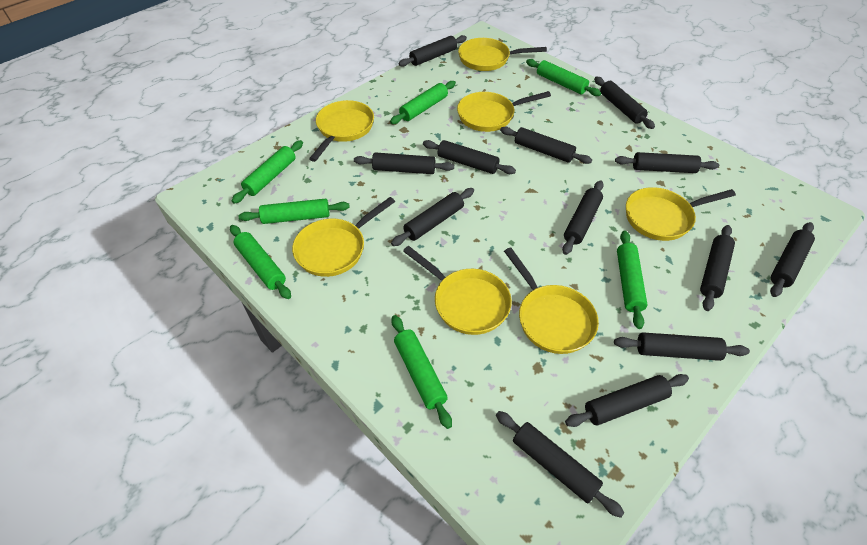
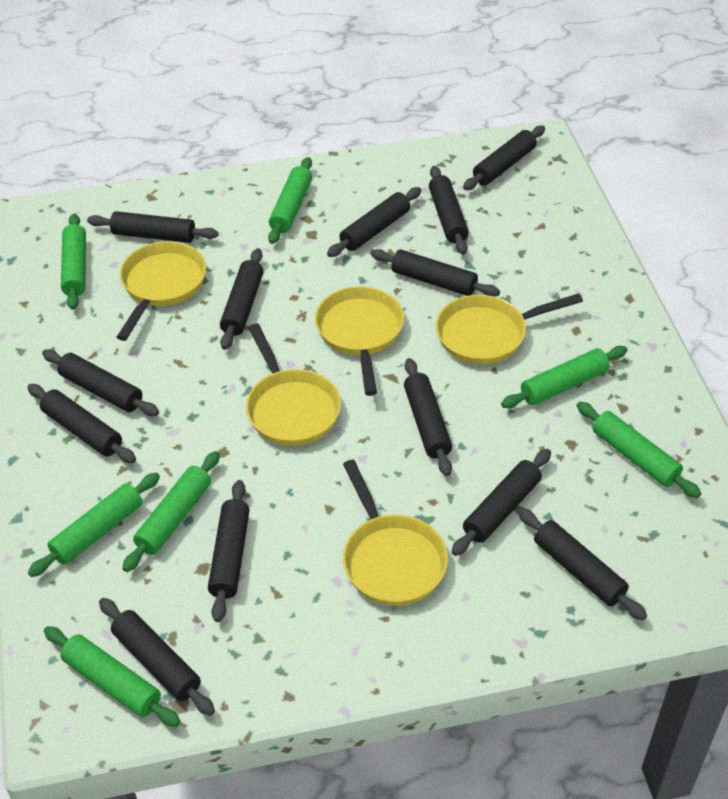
yellow pan: [292,197,395,277] [309,100,374,162] [403,246,512,335] [457,91,551,132] [458,38,547,71] [504,247,599,354] [626,187,736,241] = 7 -> [116,241,206,341] [246,323,341,446] [315,286,404,396] [343,459,448,606] [436,293,583,365] = 5

